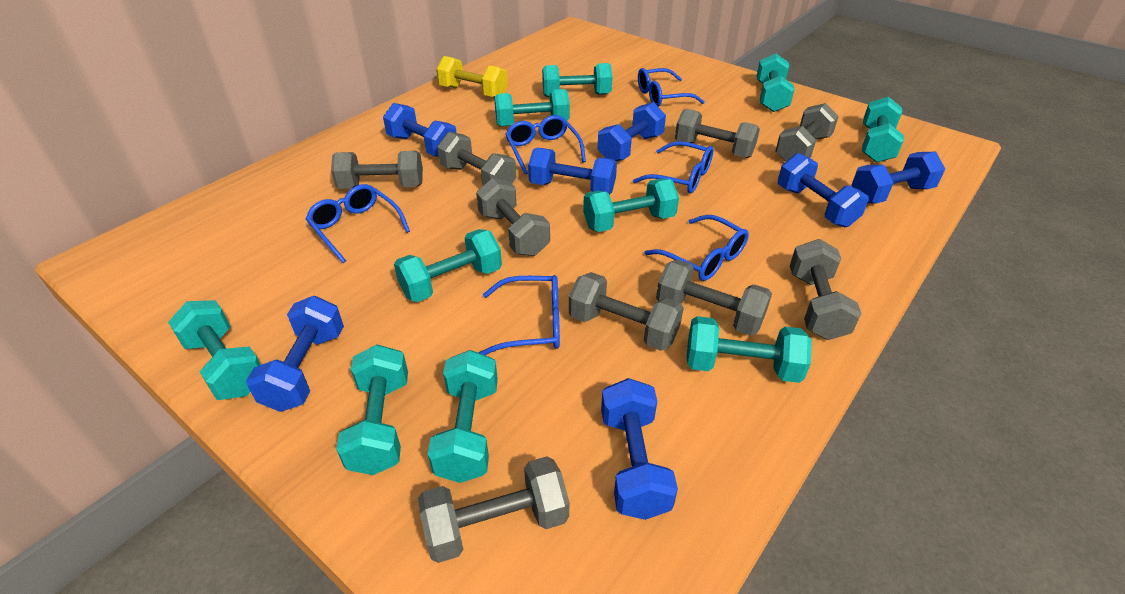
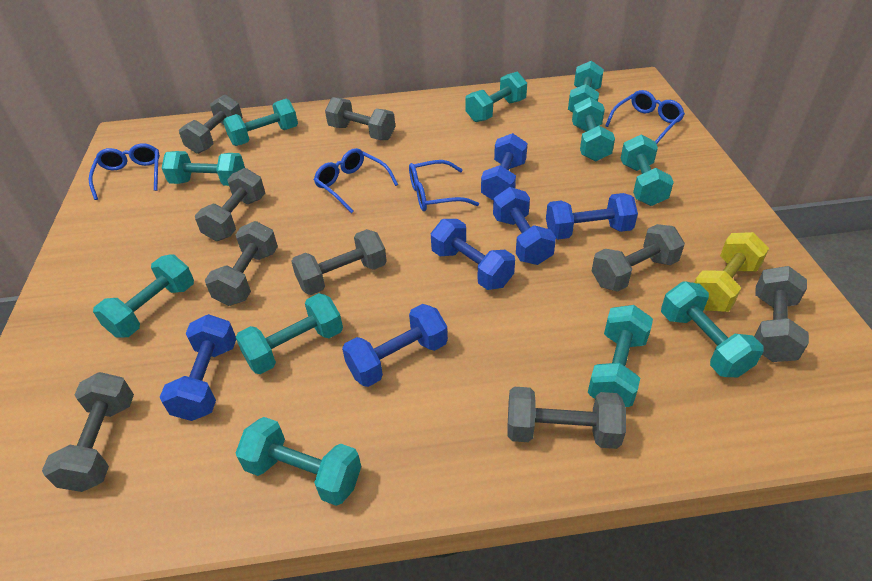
blue dumbbell: [246,296,344,412] [383,103,457,157] [528,148,617,194] [598,102,666,161] [601,378,678,520] [778,153,869,227] [851,152,945,204] = 7 -> [159,314,236,421] [342,304,448,387] [431,219,515,290] [481,133,527,200] [493,187,556,265] [546,193,638,239] = 6
blue glasses: [306,184,410,263] [478,275,560,355] [505,115,586,174] [633,141,714,194] [638,68,705,107] [644,215,749,281] = 6 -> [89,143,160,200] [314,148,398,213] [409,160,479,211] [605,90,685,144] = 4
turquoise dumbbell: [168,300,261,400] [336,344,408,475] [394,229,502,302] [427,350,498,483] [494,89,570,127] [542,63,613,97] [583,179,679,232] [687,316,812,383] [757,54,795,112] [862,97,904,162] = 10 -> [93,254,194,338] [162,151,245,186] [223,99,298,146] [236,293,343,374] [236,417,361,506] [465,72,527,122] [568,61,604,113] [572,97,615,162] [588,305,653,407] [621,134,674,206] [661,281,764,377] = 11

